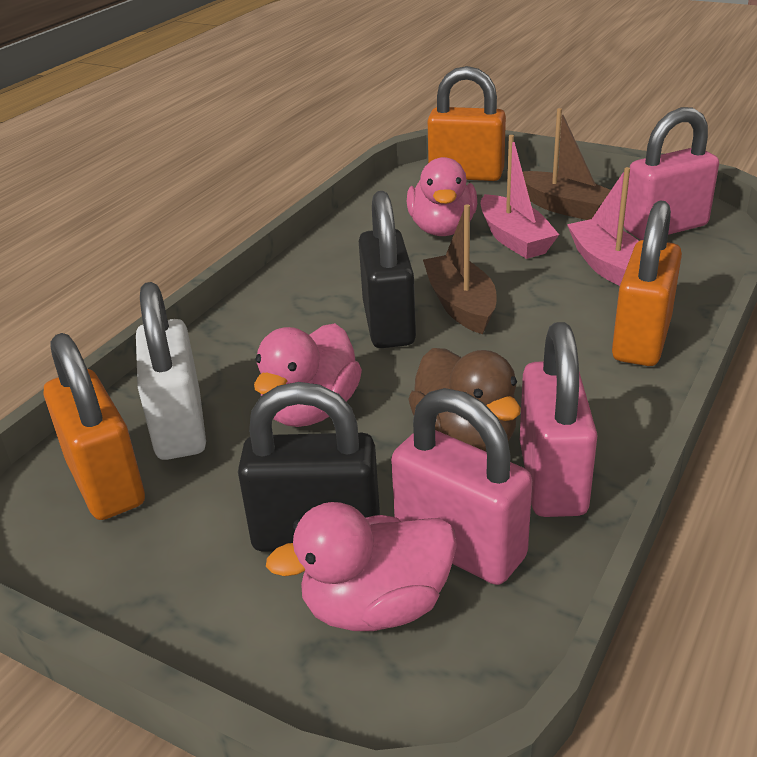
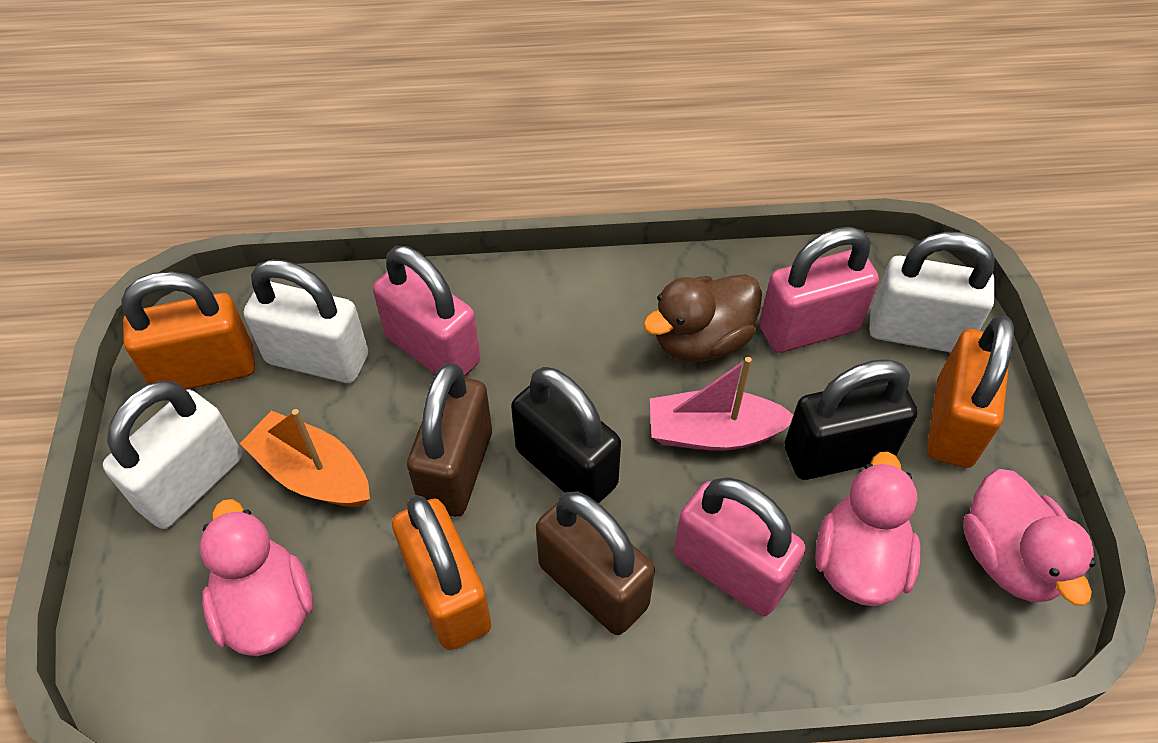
brown boat: [423,204,497,334] [523,108,611,220] = 2 -> none = 0
brown padlock: none = 0 -> [407,363,492,517] [536,491,655,635] = 2
orange boat: none = 0 -> [240,409,370,507] = 1
pink boat: [481,135,559,259] [567,167,639,286] = 2 -> [650,357,793,451] = 1
white padlock: [136,282,206,460] = 1 -> [103,381,242,529] [244,259,368,383] [869,232,995,353] = 3

